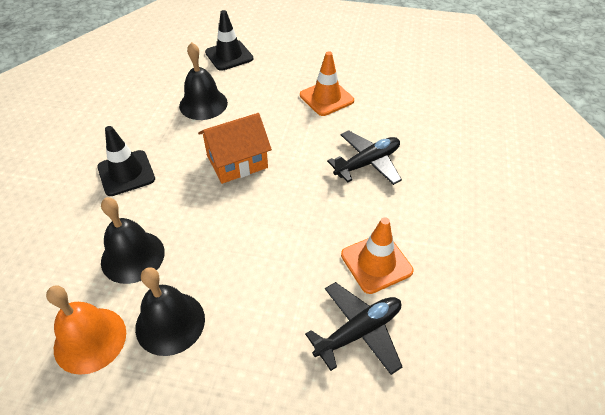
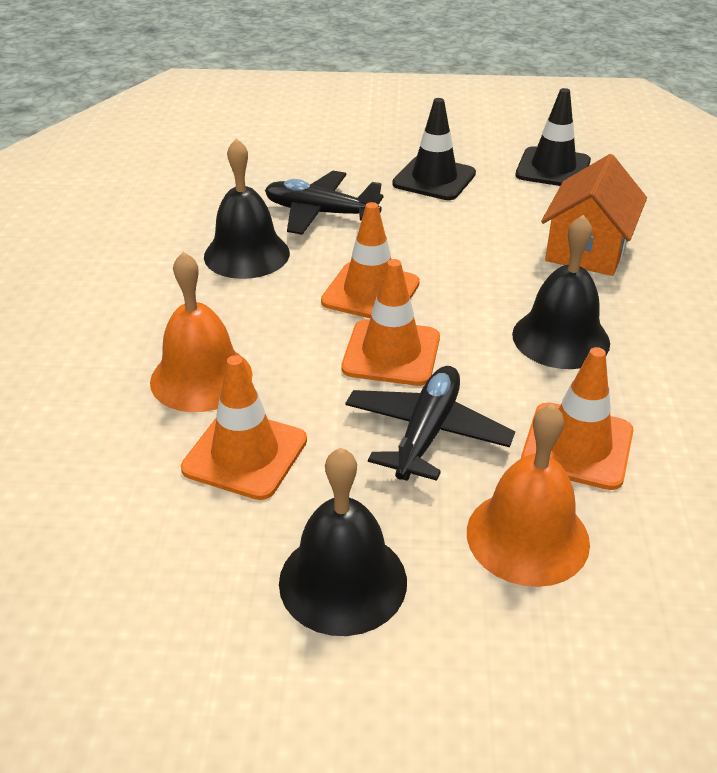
orange bell: [46,286,126,375] = 1 -> [150,252,253,412] [467,404,590,587] = 2
orange traffic cone: [300,51,354,116] [341,217,413,294] = 2 -> [181,355,307,500] [321,202,420,318] [341,259,440,386] [521,347,633,490] = 4

